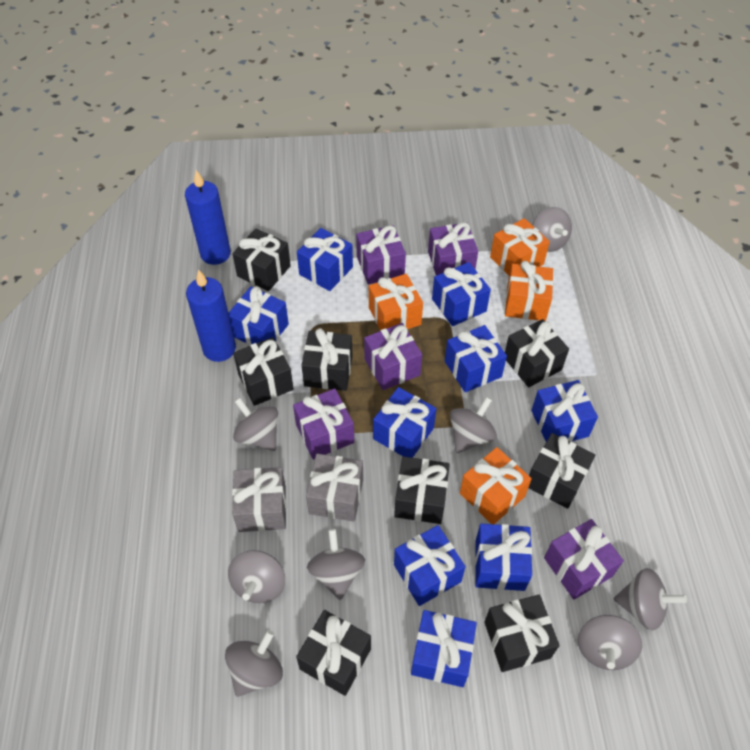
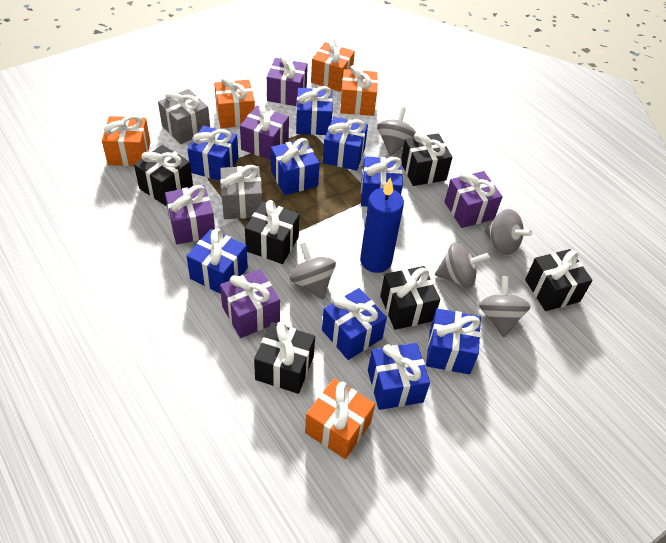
black gift: [232,229,291,291] [233,337,294,406] [296,610,371,696] [301,328,353,391] [394,456,450,524] [484,595,560,672] [505,319,569,387] [529,433,595,509] = 8 -> [134,145,193,206] [245,200,300,264] [254,322,315,394] [380,266,440,330] [401,132,452,186] [525,249,593,311] = 6
blue candle: [185,170,231,265] [186,269,236,362] = 2 -> [360,177,404,273] = 1
grey spinning top: [225,630,283,697] [228,550,285,603] [233,398,278,451] [307,529,365,600] [450,397,497,453] [532,207,572,252] [578,615,642,670] [614,568,687,631] = 8 -> [289,242,336,300] [377,107,416,156] [435,242,490,288] [479,276,531,337] [484,209,532,255] = 5
orange gift: [369,274,423,331] [460,447,532,524] [490,218,550,275] [505,261,553,321] = 4 -> [102,115,150,166] [214,76,255,128] [305,378,375,459] [311,39,355,92] [340,65,378,116] = 5

